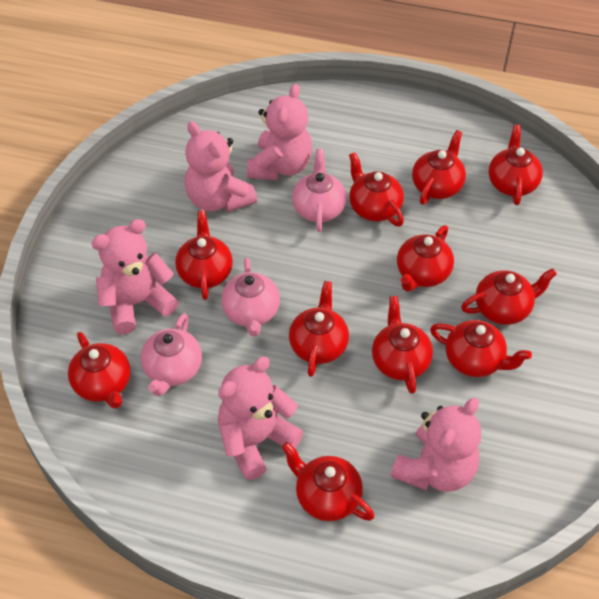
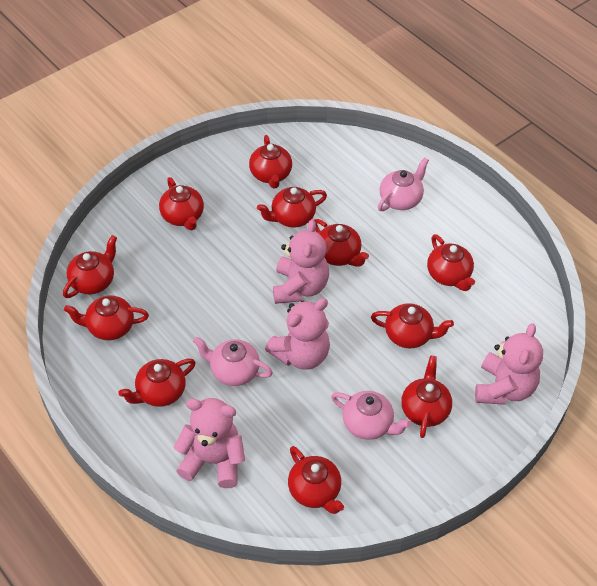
pink teddy bear: [92,219,178,335] [185,121,257,212] [218,357,303,480] [247,84,313,180] [391,398,481,492] = 5 -> [174,398,245,488] [265,298,330,370] [273,219,329,304] [475,323,543,405] = 4

